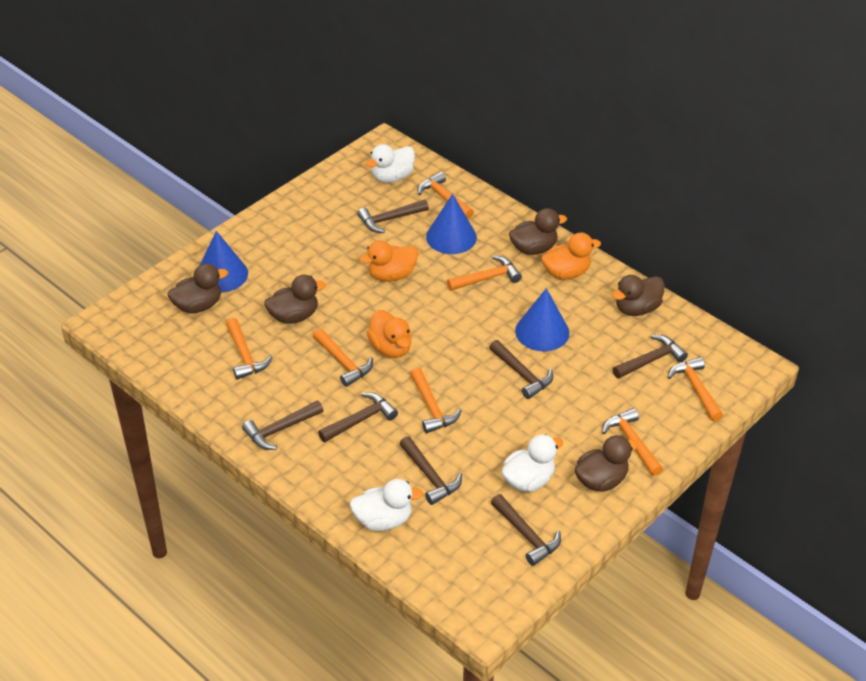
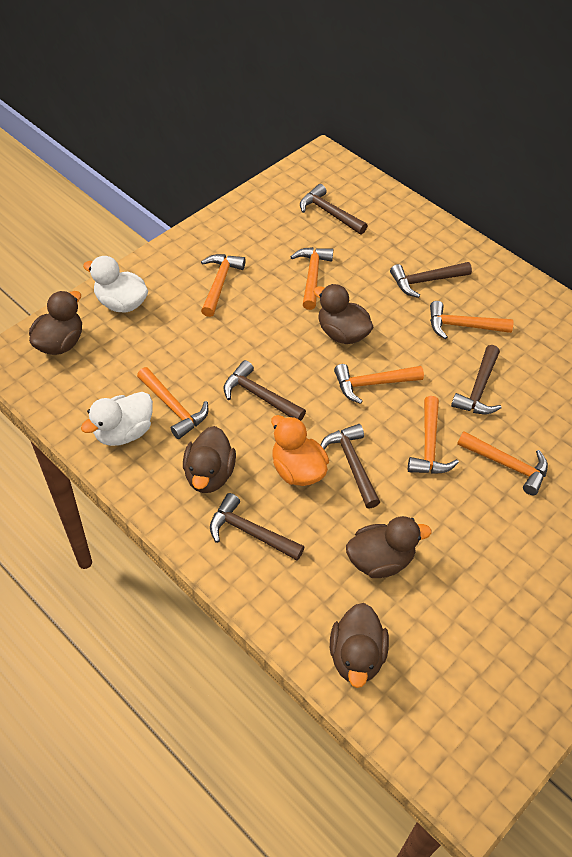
blue cone: [199,231,248,293] [426,194,477,254] [515,288,569,351] = 3 -> none = 0
brown hammer: [242,400,324,450] [318,392,398,442] [357,199,429,233] [400,436,462,505] [489,340,553,399] [491,494,561,566] [613,335,688,379] = 7 -> [210,493,304,561] [224,360,306,421] [300,184,367,234] [321,424,380,509] [390,262,472,298] [451,345,502,414] = 6
orange duck: [360,240,418,282] [367,310,412,358] [541,233,601,280] = 3 -> [271,415,329,486] = 1
white duck: [350,479,423,531] [366,144,415,183] [502,434,563,492] = 3 -> [81,392,153,446] [83,256,148,313] = 2

